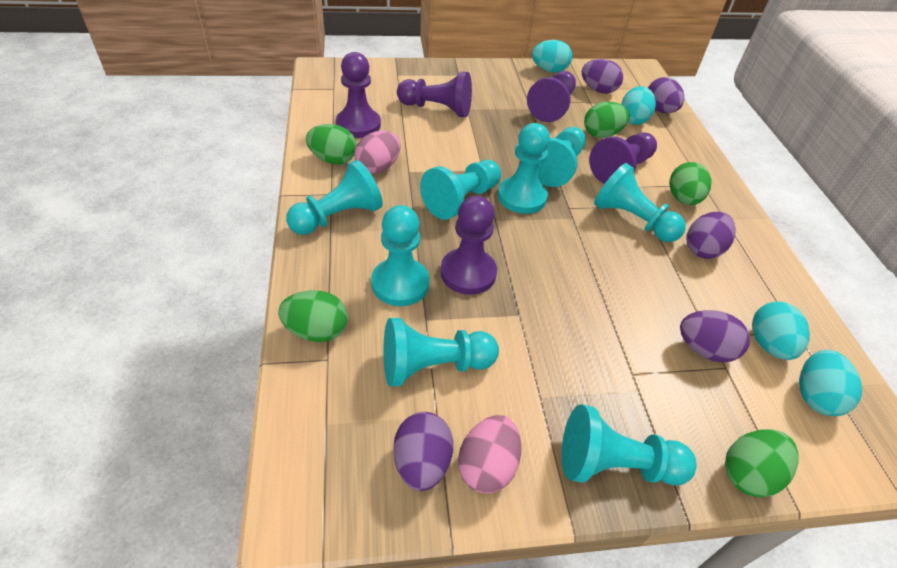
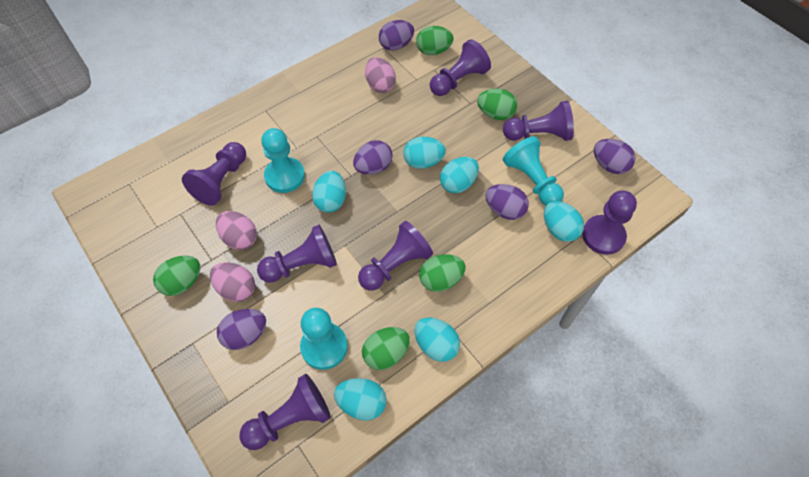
pink egg: [354,131,401,174] [458,415,521,493] = 2 -> [210,263,255,302] [216,211,257,250] [365,57,396,93] = 3
purple pawn: [336,52,381,138] [397,72,472,117] [440,196,497,295] [527,71,576,122] [589,133,657,184] = 5 -> [182,142,246,206] [240,374,331,450] [257,225,337,283] [358,221,433,291] [430,39,491,96] [503,101,574,141] [582,191,637,255] = 7
turquoise egg: [532,40,572,73] [621,86,656,125] [752,302,810,360] [799,350,862,416] = 4 -> [312,171,346,212] [334,378,387,421] [403,137,446,169] [414,317,460,362] [440,157,479,193] [544,201,584,242] = 6
turquoise pawn: [286,160,383,235] [371,205,430,306] [383,318,499,386] [420,160,501,220] [498,123,550,214] [538,127,586,187] [562,404,697,486] [594,163,686,242] = 8 -> [261,128,305,193] [300,308,348,370] [503,136,564,206] = 3

